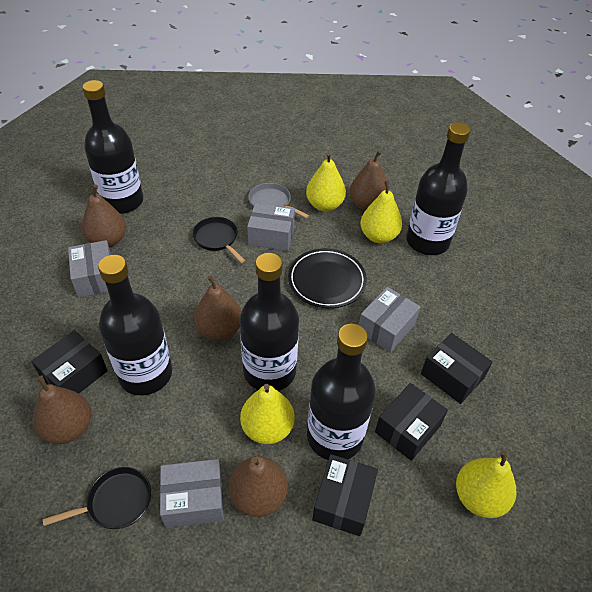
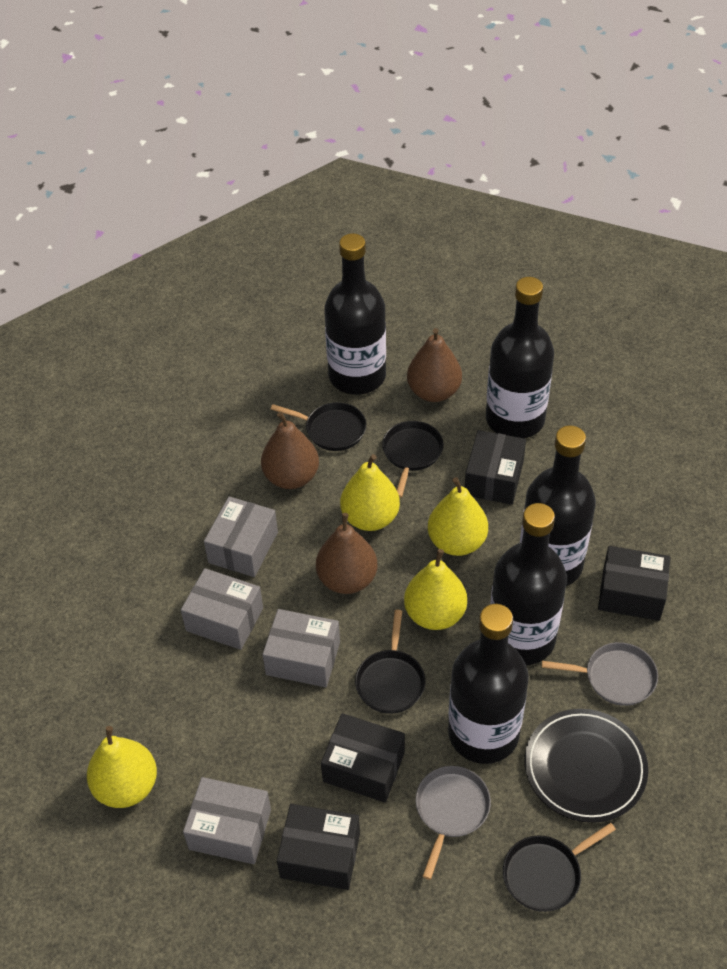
black pan: [43,467,151,529] [192,217,245,263] = 2 -> [271,402,367,451] [355,610,425,714] [382,421,444,498] [503,822,616,912] = 4
brown pear: [33,376,91,444] [82,185,126,247] [194,275,242,341] [229,456,288,517] [350,150,386,210] = 5 -> [261,412,319,489] [316,513,377,594] [407,328,462,402] = 3
grey pan: [248,183,309,218] = 1 -> [416,766,491,880] [542,642,658,706] = 2

